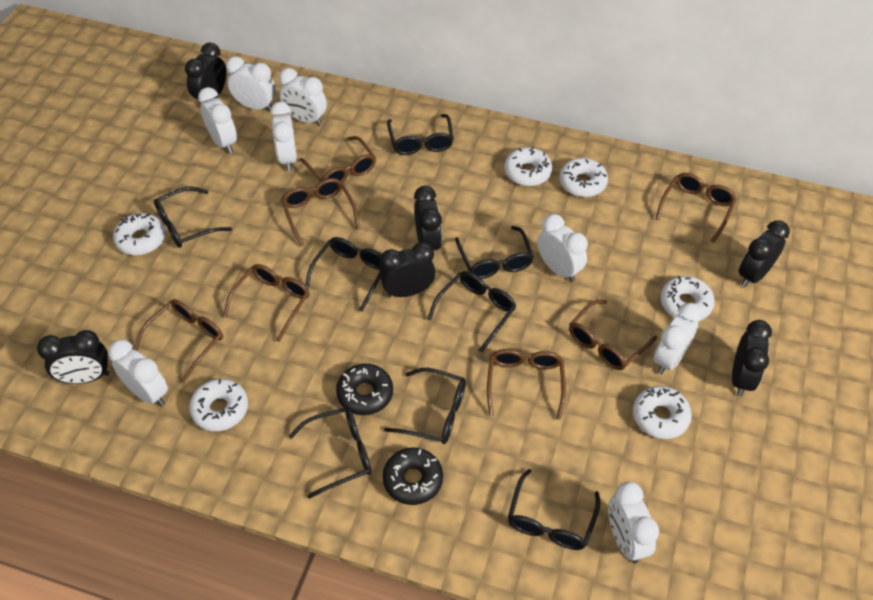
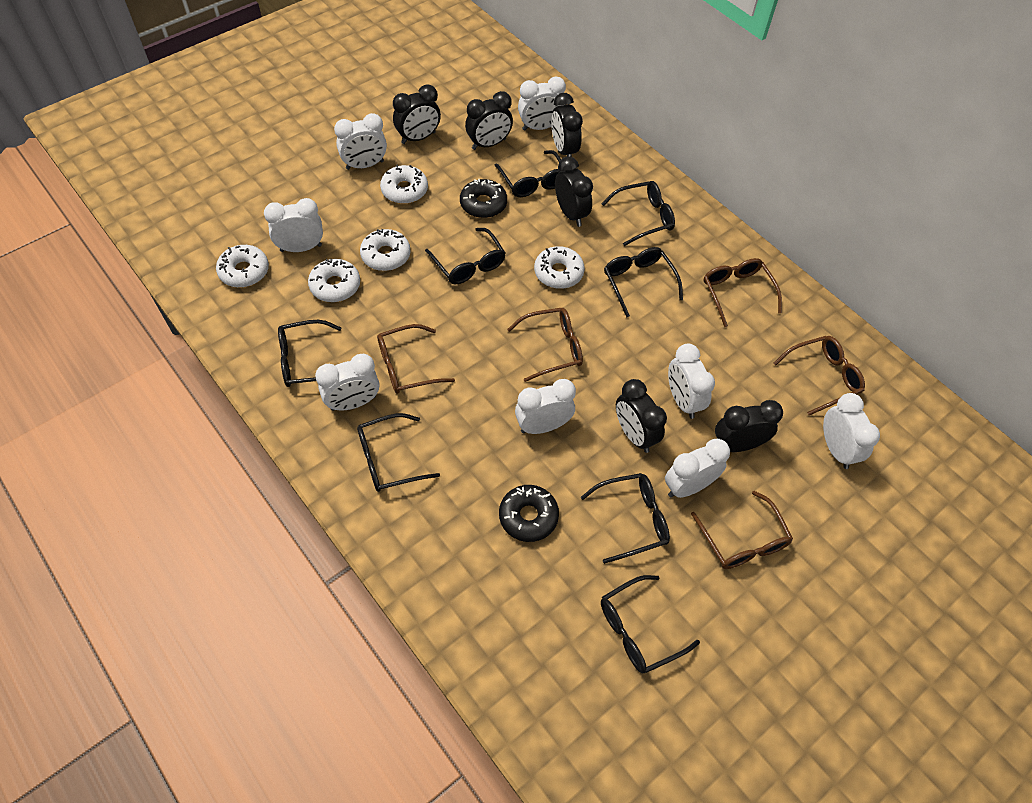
brown glasses: [134,299,223,383] [223,264,310,342] [281,178,360,246] [300,136,376,182] [487,349,566,420] [569,300,657,370] [655,173,737,243] = 7 -> [377,324,455,394] [507,308,583,382] [691,491,793,569] [704,258,782,327] [774,336,865,415] = 5
white donut: [113,213,166,255] [189,379,248,431] [504,146,552,186] [559,158,608,197] [633,386,692,439] [660,276,715,320] = 6 -> [216,245,269,287] [308,259,360,302] [360,229,410,271] [380,164,428,204] [534,246,585,289] = 5

